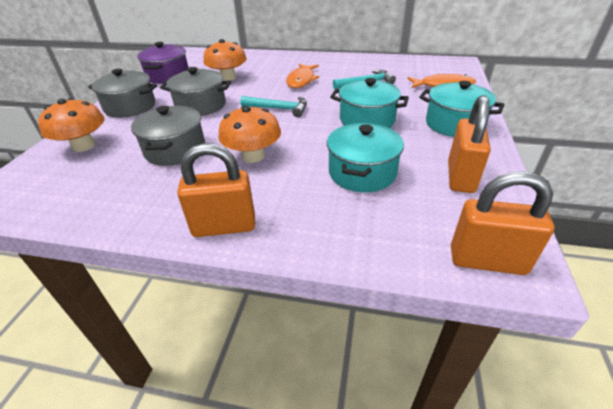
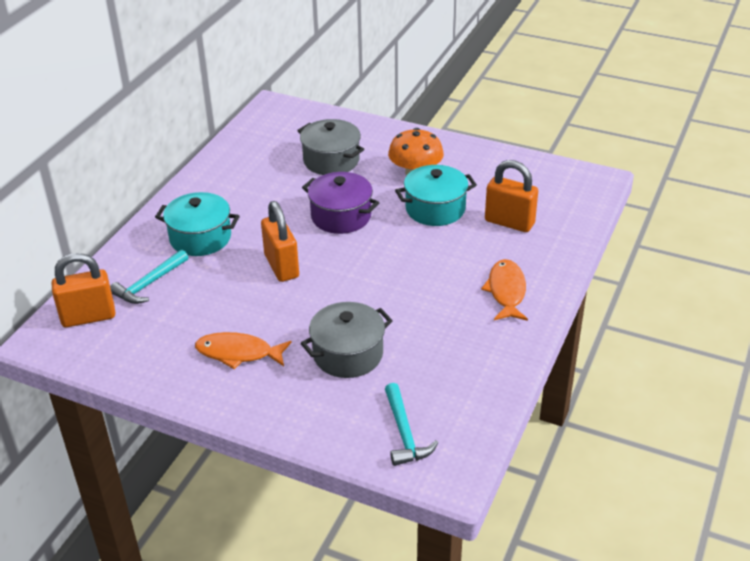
grey pot: [88,69,157,118] [131,106,205,166] [160,67,231,116] = 3 -> [297,119,364,175] [301,302,393,378] = 2
orange mushroom: [38,98,105,152] [204,39,247,81] [218,105,281,163] = 3 -> [388,128,444,176] = 1
turquoise pot: [327,123,404,192] [330,78,409,128] [419,81,504,137] = 3 -> [155,192,240,256] [395,165,477,226] = 2

